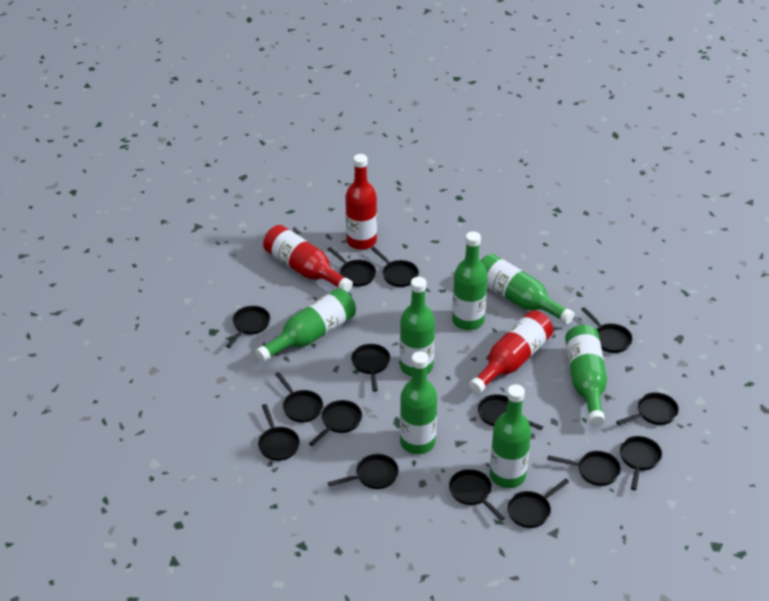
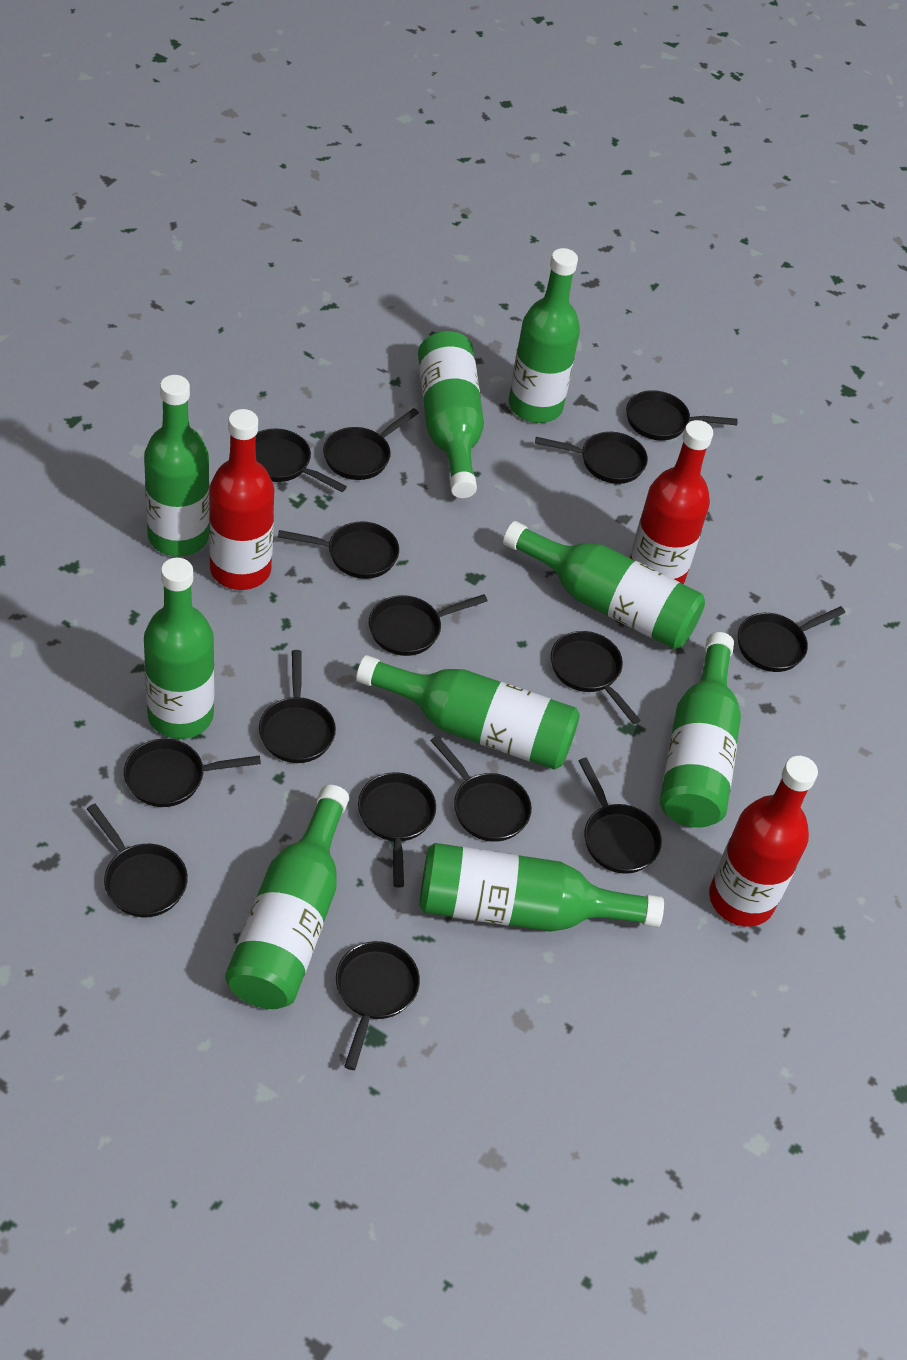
green bottle: [255,288,356,362] [400,277,435,376] [400,351,437,454] [452,231,488,330] [481,254,574,324] [490,384,531,488] [565,325,607,426] = 7 -> [144,375,210,557] [144,558,214,739] [225,785,349,1009] [356,655,580,770] [418,331,484,498] [419,843,664,932] [503,521,705,649] [509,248,580,423] [660,632,741,828] = 9

